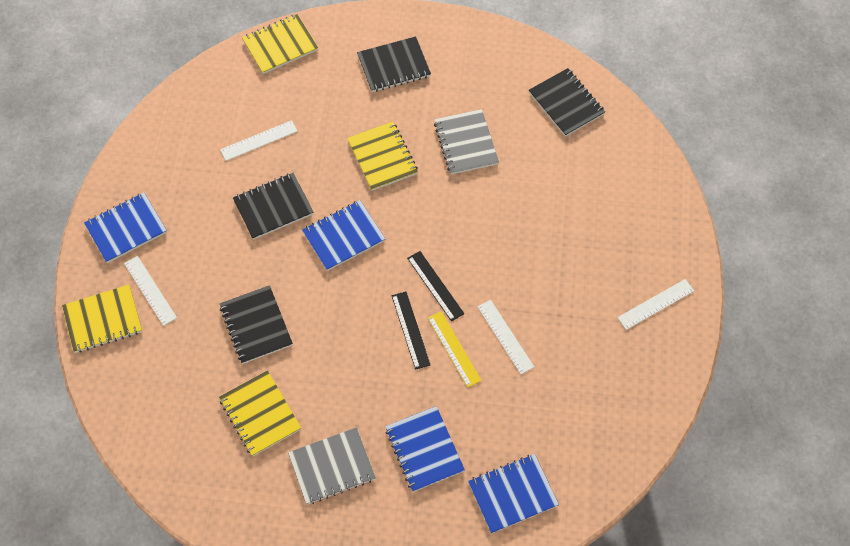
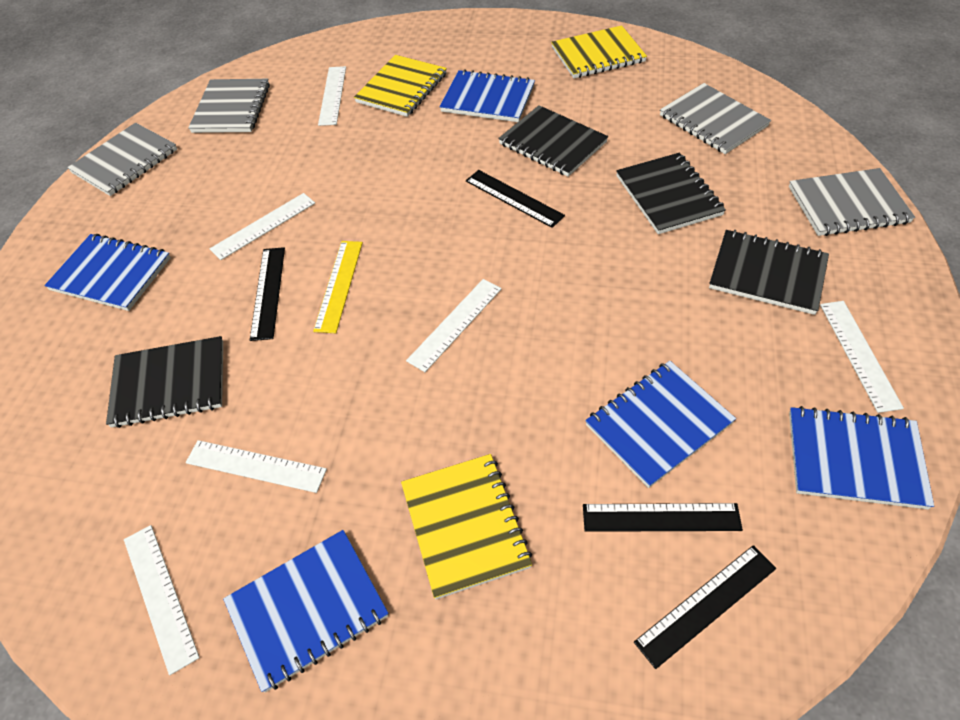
black ruler: [392,292,430,370] [407,251,464,321] = 2 -> [250,247,285,341] [466,170,565,228] [583,503,743,532] [634,545,776,669] = 4
blue notebook: [84,193,167,263] [302,200,385,271] [385,406,465,492] [468,454,559,534] = 4 -> [44,234,171,311] [223,530,389,692] [440,69,535,122] [585,361,736,488] [789,406,934,510] = 5
grey notebook: [288,427,376,504] [434,109,499,175] = 2 -> [67,123,177,196] [188,79,270,133] [660,83,771,154] [789,168,915,236] = 4
white ruler: [124,256,177,326] [220,120,298,161] [477,300,534,374] [617,279,694,330] = 4 -> [124,525,200,675] [186,440,327,493] [210,193,315,260] [318,66,346,126] [406,279,502,372] [820,301,904,413] = 6
yellow notebook: [62,285,142,353] [219,370,301,456] [242,14,318,74] [347,121,418,191] = 4 -> [354,55,447,117] [401,454,532,599] [551,25,647,78] = 3

